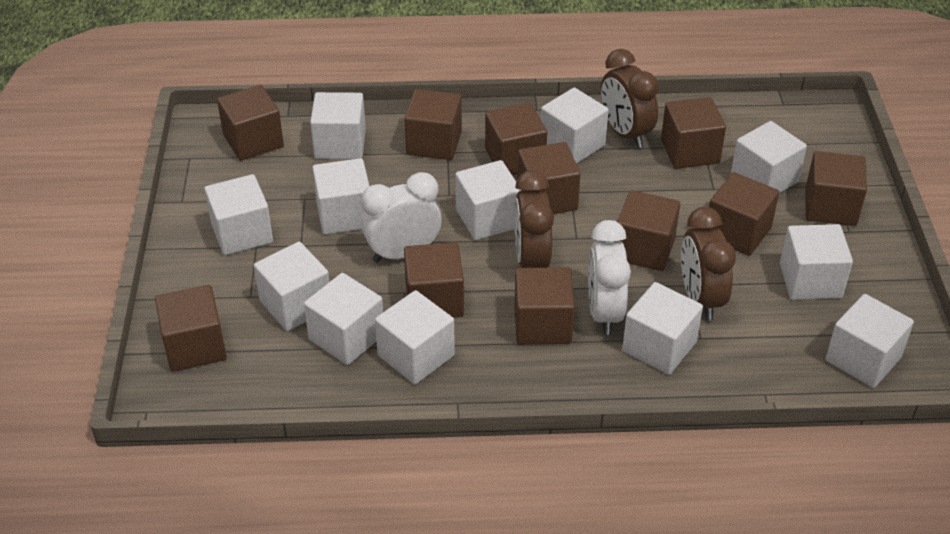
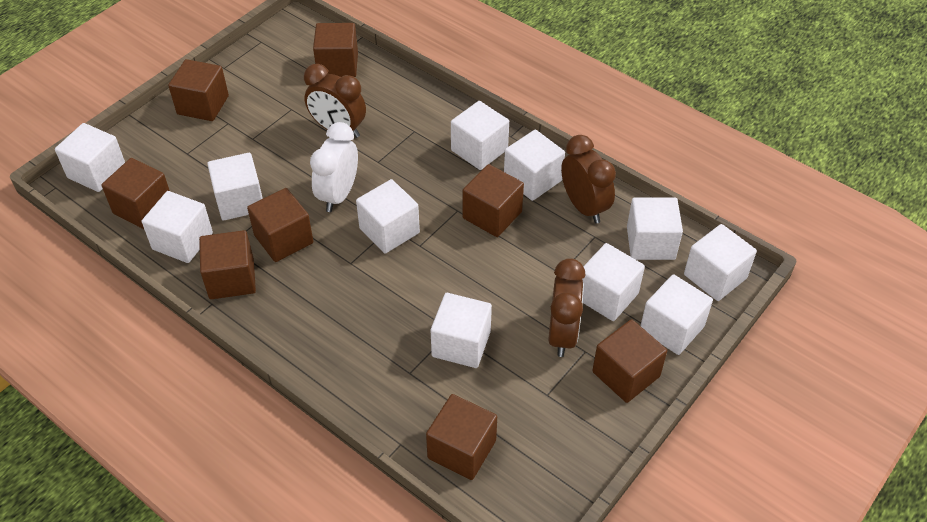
brown cube: [155,285,227,372] [217,85,284,161] [404,89,462,160] [404,242,464,318] [485,103,547,175] [514,267,575,344] [517,142,581,214] [617,190,680,271] [661,97,726,169] [709,172,779,256] [805,151,867,226] = 11 -> [101,158,170,229] [168,59,229,121] [199,230,256,299] [247,188,313,262] [313,23,358,77] [426,394,497,480] [463,164,524,237] [592,319,667,403] = 8
white clock: [361,172,442,263] [588,220,631,335] = 2 -> [310,122,358,212] = 1
white cube: [204,174,273,255] [254,242,329,331] [304,273,383,365] [310,92,366,159] [313,158,369,234] [375,290,455,384] [455,160,522,240] [541,88,609,164] [622,282,703,375] [731,121,807,193] [780,224,853,300] [826,294,914,388] = 12 -> [55,123,125,192] [142,191,213,263] [207,153,263,221] [356,179,420,254] [431,293,492,368] [451,101,509,170] [504,130,565,201] [582,243,645,321] [627,197,683,260] [641,274,713,355] [684,224,757,301] = 11

